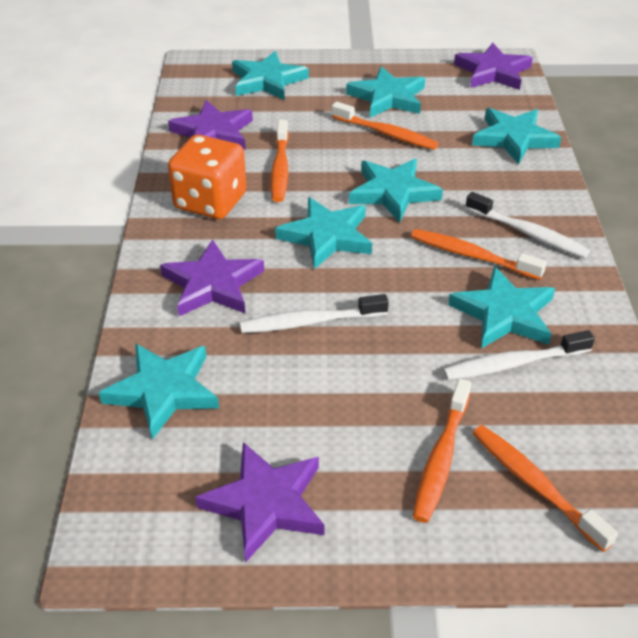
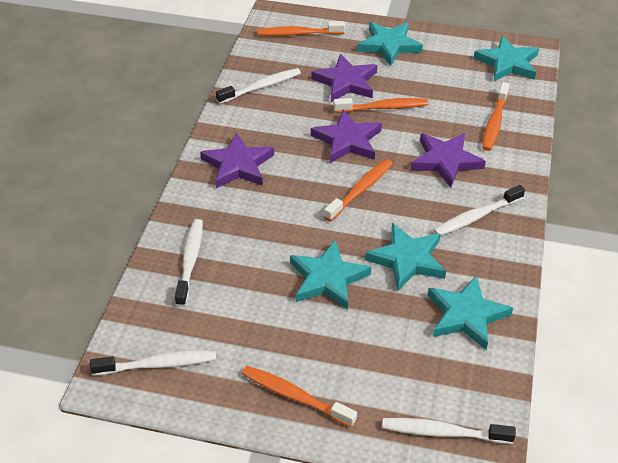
orange dice: [168,135,247,219] = 1 -> none = 0
turquoise star: [99,343,219,440] [232,51,309,100] [275,197,372,269] [346,66,425,117] [349,159,443,223] [448,266,555,348] [472,108,561,164] = 7 -> [290,240,371,310] [357,22,423,66] [365,223,446,291] [428,275,513,350] [473,36,539,81] = 5
white toothbrush: [240,294,389,333] [443,330,595,380] [465,192,590,258] = 3 -> [90,350,216,376] [175,219,203,307] [216,68,301,104] [382,418,516,444] [434,185,525,236] = 5

